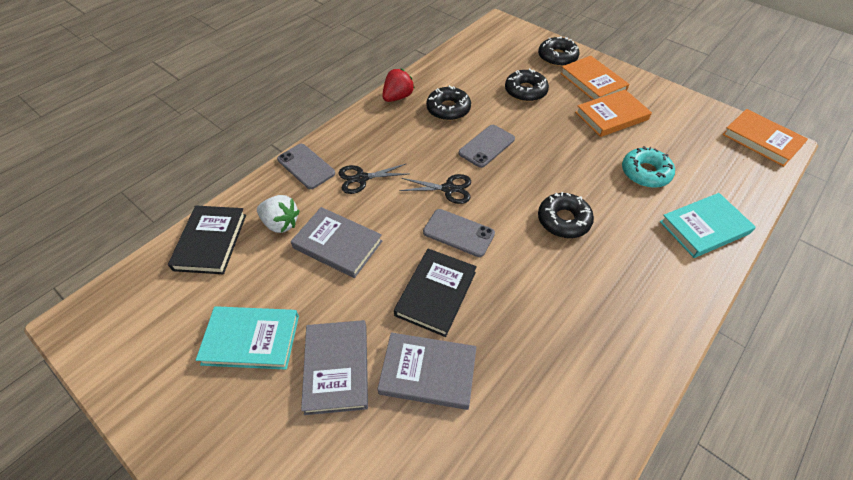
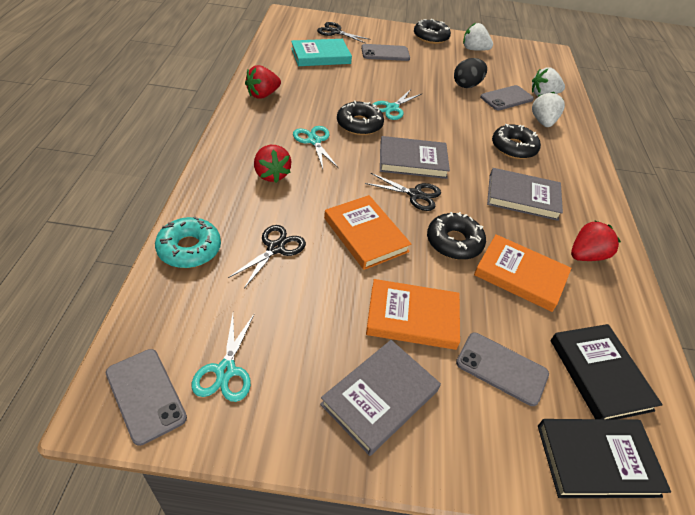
black egg: none = 0 -> [454,58,487,88] = 1
black scissors: [338,163,408,194] [399,174,471,204] = 2 -> [228,225,306,288] [317,22,371,44] [365,173,441,211] = 3
grey phone: [277,144,335,189] [423,209,495,257] [459,125,515,168] = 3 -> [106,349,187,446] [361,44,410,61] [456,333,549,406] [480,85,534,110] = 4
red strawberry: [382,69,415,102] = 1 -> [245,65,281,99] [254,145,291,183] [571,221,621,261] = 3
turquoise book: [196,306,299,370] [660,193,756,258] = 2 -> [291,39,352,66] = 1
turquoise scissors: none = 0 -> [192,313,255,402] [293,126,338,169] [372,89,422,120] = 3
white strawberry: [257,195,300,233] = 1 -> [463,23,493,51] [532,67,565,96] [532,92,565,127] = 3

